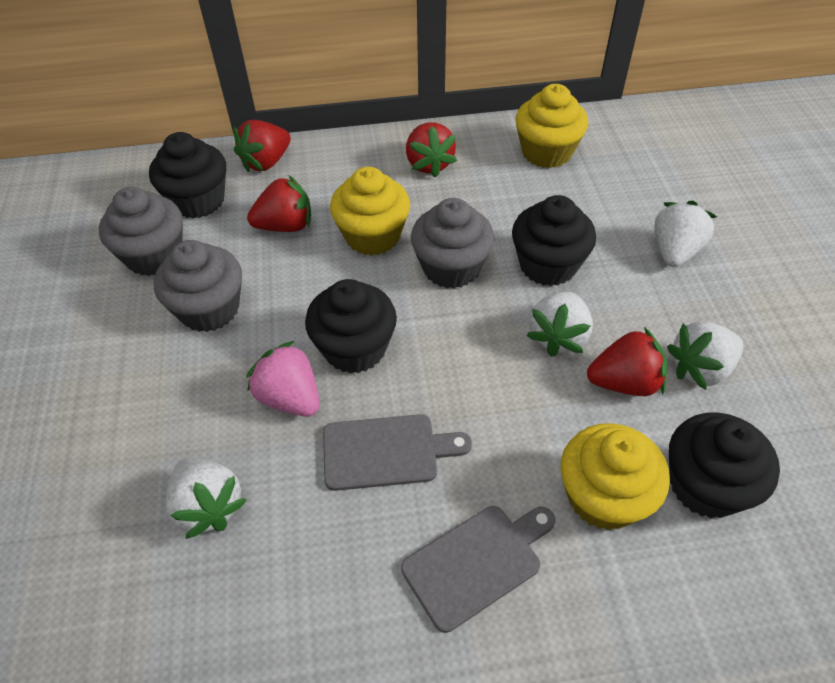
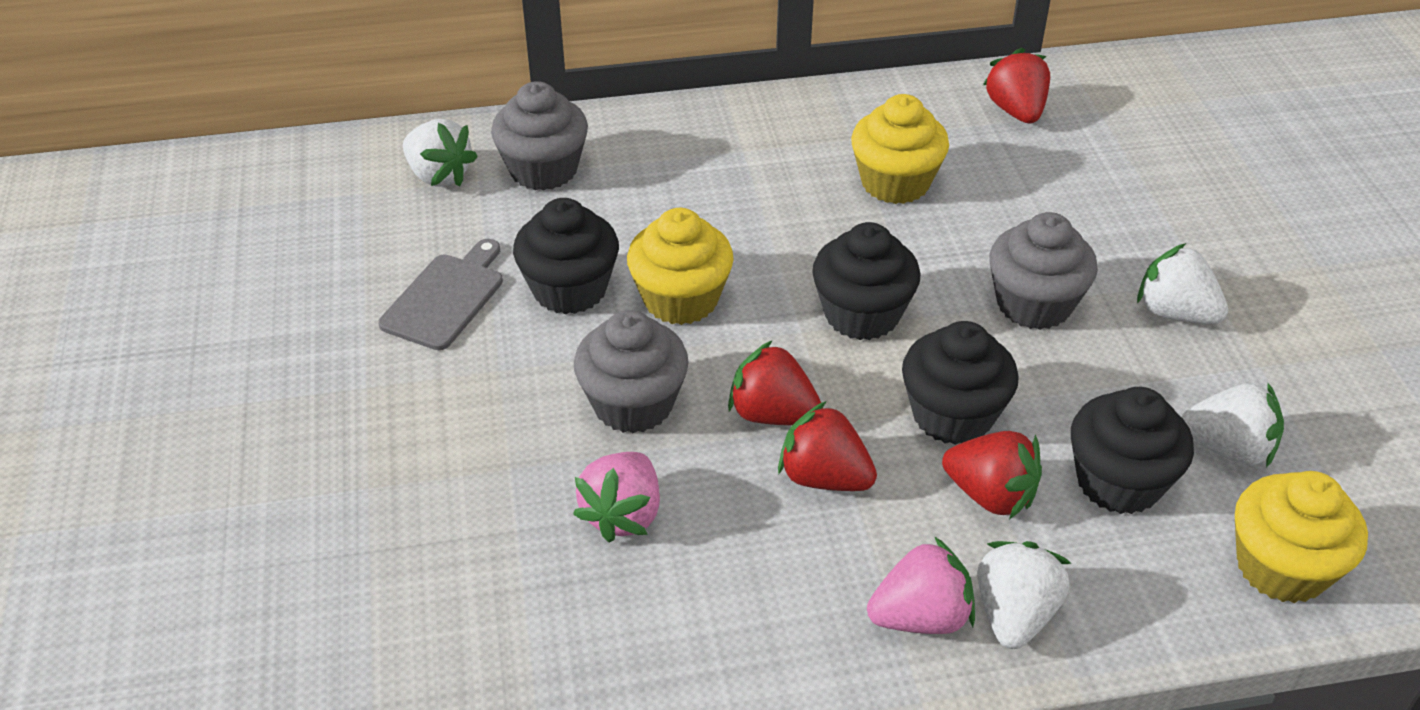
grey cutting board: [323,414,472,491] [401,506,555,633] = 2 -> [378,239,503,350] = 1
pink strawberry: [246,341,320,417] = 1 -> [573,452,660,543] [867,536,975,634] = 2

